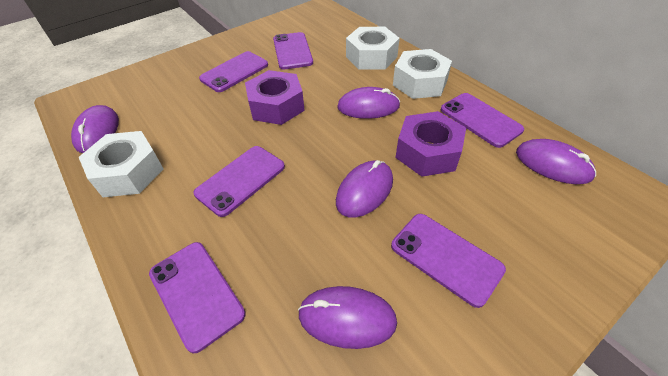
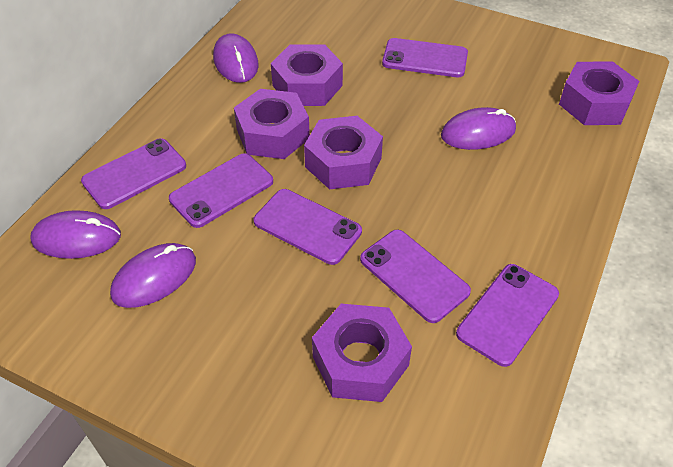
purple mouse: [71,105,119,153] [298,286,397,349] [336,160,393,218] [337,87,400,119] [516,139,596,184] = 5 -> [31,210,121,259] [110,243,196,308] [213,33,259,83] [441,107,516,150] = 4
purple nut: [245,70,305,125] [395,111,466,177] = 2 -> [234,89,310,159] [271,44,343,106] [304,116,383,190] [312,304,412,402] [559,61,639,125] = 5
white nut: [79,131,164,197] [346,27,400,70] [393,49,452,99] = 3 -> none = 0

